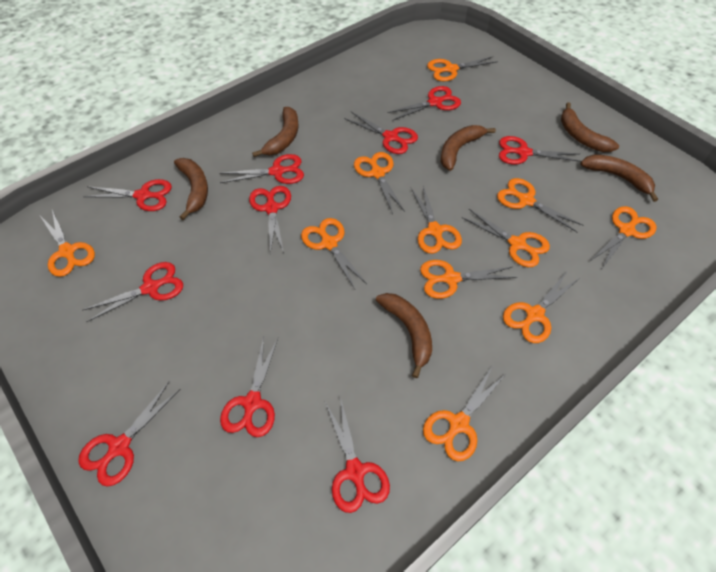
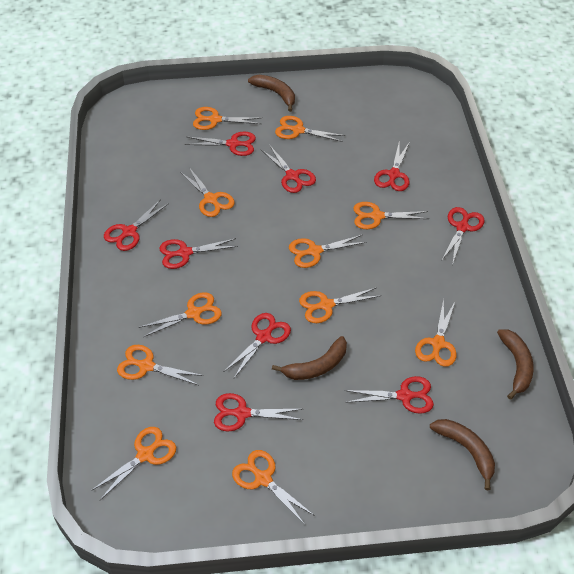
brown banana: [174,158,208,220] [252,107,299,157] [376,293,432,378] [441,125,496,171] [561,102,619,152] [580,155,658,202] = 6 -> [248,75,295,112] [272,336,347,380] [430,419,495,491] [497,329,534,400] = 4
red scissors: [78,382,180,487] [82,262,183,322] [83,179,172,211] [219,154,304,184] [220,337,278,437] [249,186,291,254] [325,397,390,513] [344,112,418,154] [387,86,461,120] [499,136,581,164] = 10 -> [104,199,169,251] [159,238,238,269] [185,132,256,156] [214,393,303,431] [225,313,291,378] [261,146,316,193] [345,376,434,414] [374,143,410,191] [441,207,485,265] = 9

